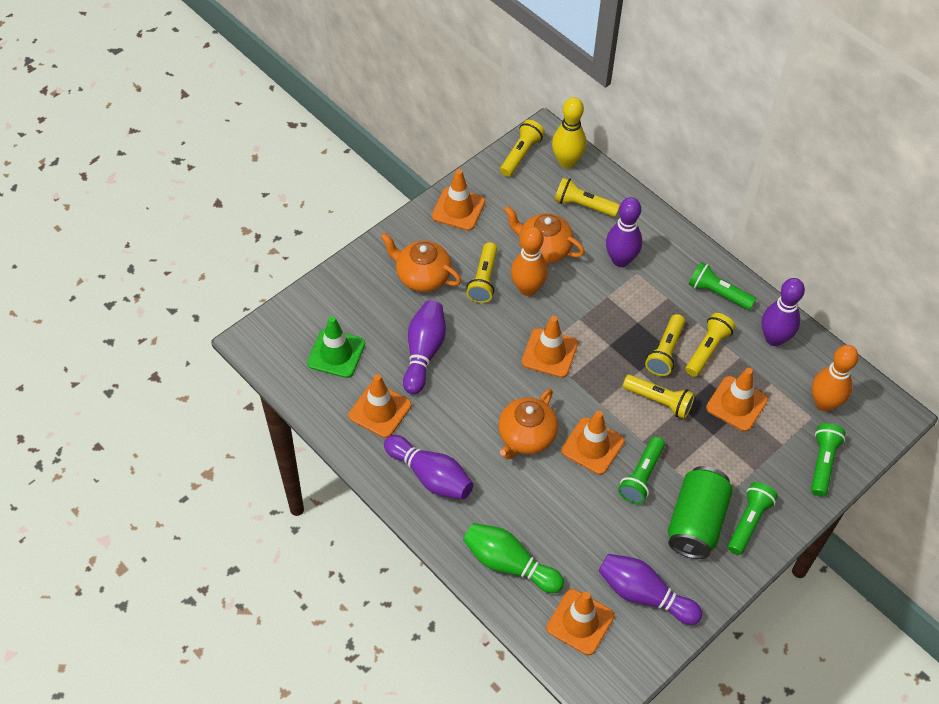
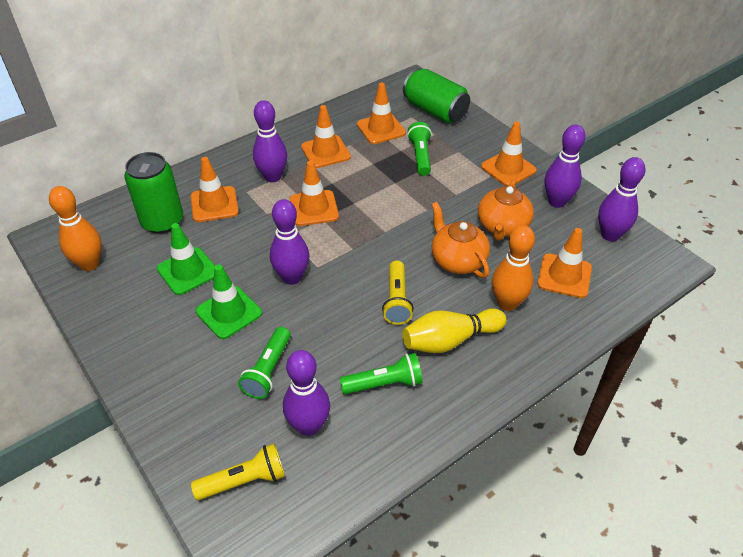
green bowling pin: [463,523,564,593] = 1 -> none = 0
green can: [668,466,733,559] = 1 -> [124,152,183,234] [403,68,470,123] = 2
green flashlight: [618,437,665,504] [689,262,756,310] [728,482,778,555] [811,423,846,497] = 4 -> [238,327,291,399] [340,353,423,394] [407,122,432,176] = 3
green traffic cone: [307,316,365,378] = 1 -> [157,223,215,295] [196,265,262,339] = 2
orange teapot: [381,233,461,292] [498,389,558,460] [504,206,585,264] = 3 -> [431,202,490,278] [478,179,534,241] = 2
yellow flashlight: [466,242,497,303] [500,120,545,177] [555,177,620,217] [623,374,695,419] [645,314,685,376] [685,313,735,377] = 6 -> [191,444,285,500] [382,261,414,325] = 2

